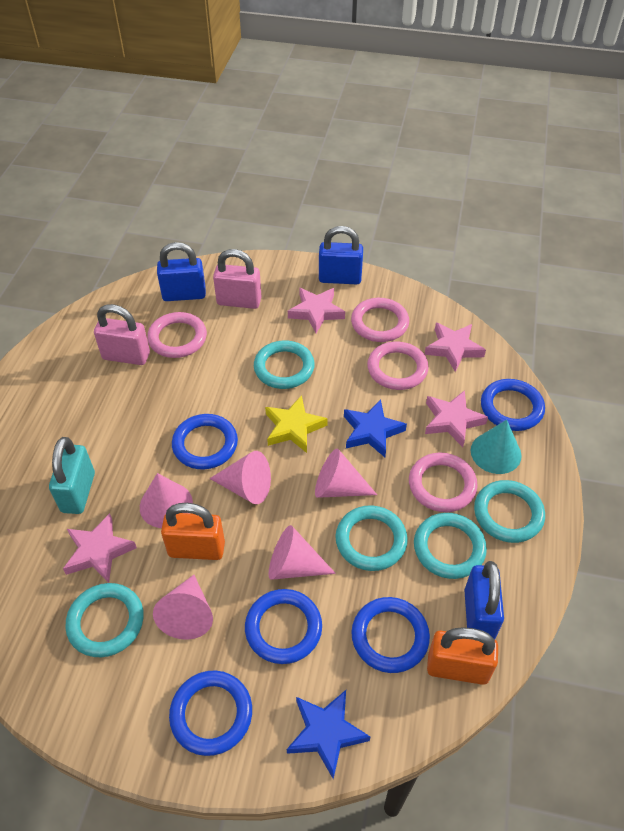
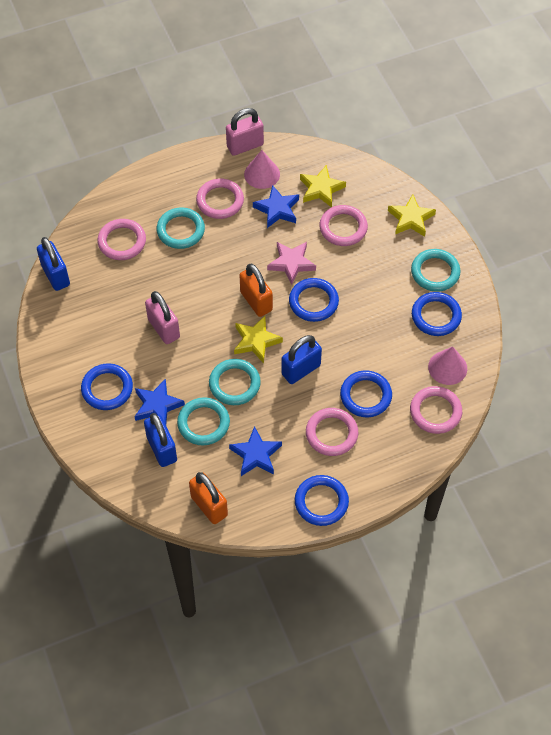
blue star: [287,690,370,779] [344,399,407,457] = 2 -> [134,379,185,424] [229,426,282,476] [253,185,299,228] = 3
pink cone: [140,473,193,528] [153,575,213,640] [210,451,271,504] [269,525,336,580] [315,448,377,498] = 5 -> [244,150,280,189] [428,346,467,385] = 2
pink ring: [147,312,207,358] [351,298,409,342] [367,342,429,390] [409,453,478,512] = 4 -> [97,219,146,260] [196,179,244,219] [306,408,358,456] [319,205,368,246] [410,386,462,434] = 5
pink star: [63,513,137,583] [288,288,345,333] [424,323,486,372] [425,390,488,447] = 4 -> [267,242,316,285] = 1
turquoise cone: [471,420,522,474] = 1 -> none = 0
turquoise padlock: [49,437,95,514] = 1 -> none = 0
turquoise ring: [65,583,144,657] [254,340,315,389] [336,505,408,571] [414,513,487,579] [474,480,545,543] = 5 -> [157,207,205,249] [177,397,230,446] [209,359,261,405] [411,249,461,292] = 4
yellow star: [265,395,328,453] = 1 -> [234,316,283,363] [300,165,346,207] [388,194,436,237] = 3

